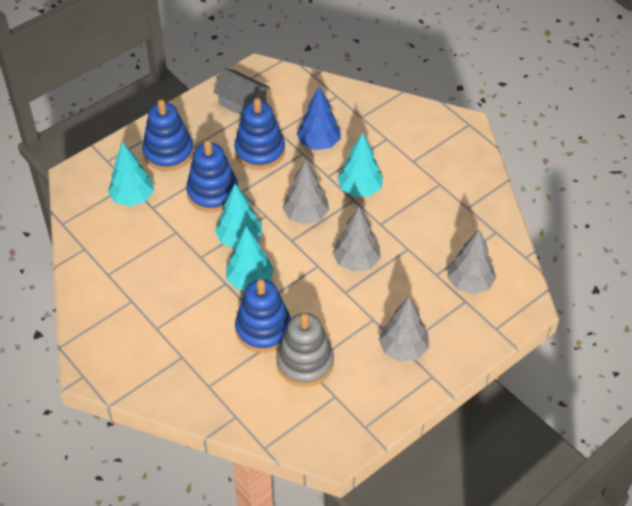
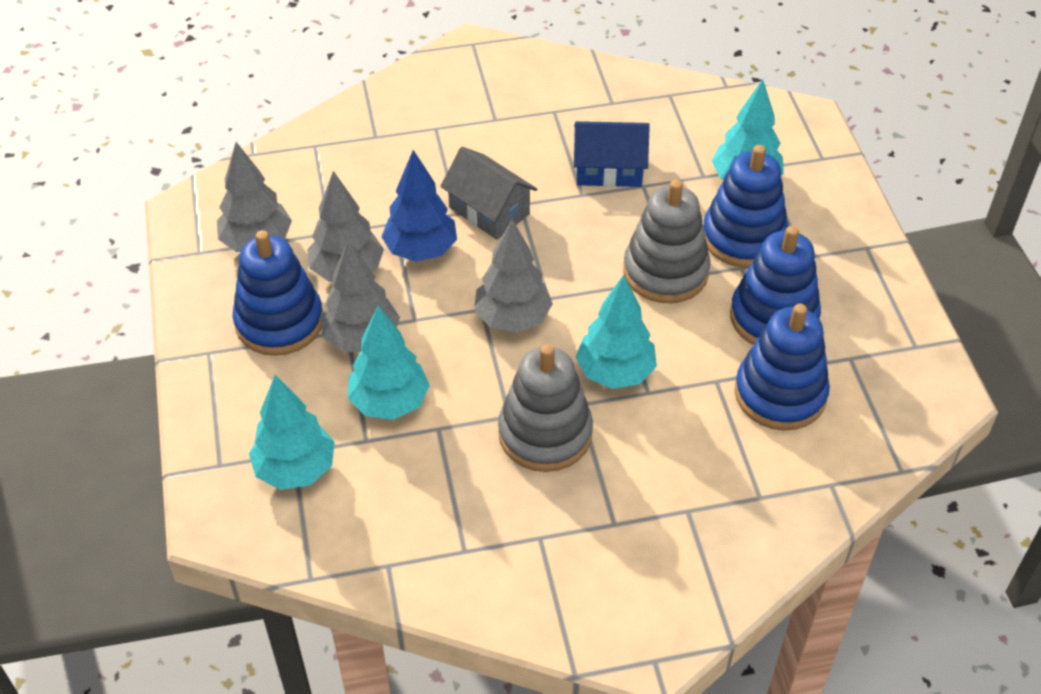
blue house: none = 0 -> [574,121,650,187] = 1
grey stacking toy: [276,313,334,387] = 1 -> [498,344,593,472] [623,179,711,303] = 2

